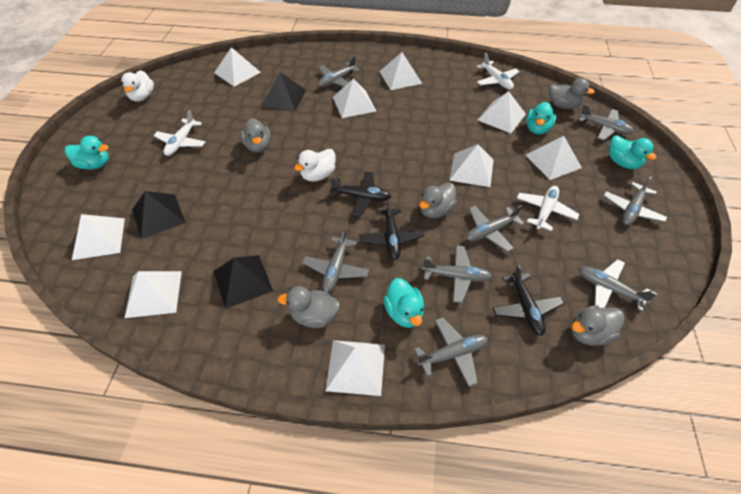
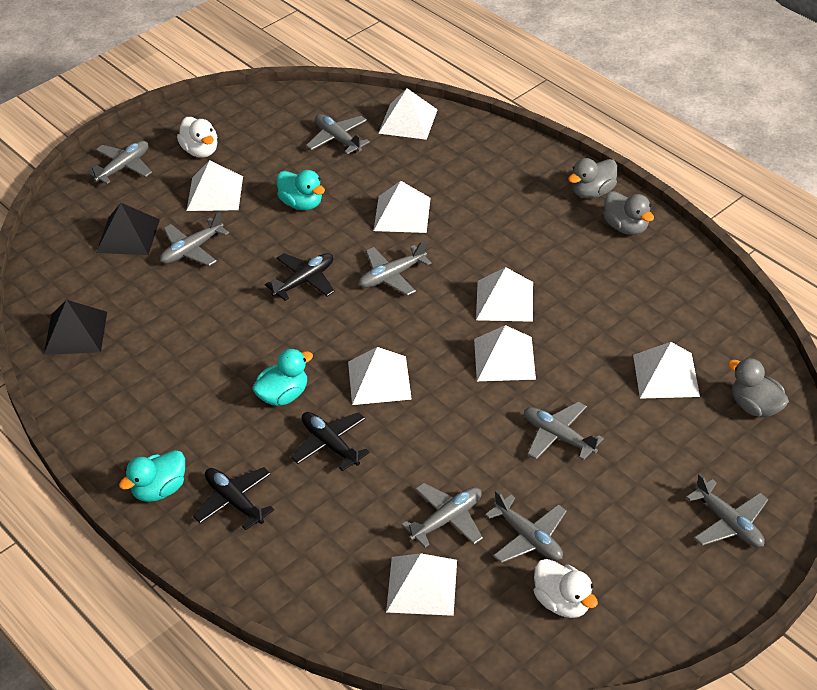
black pyramid: [132,191,186,239] [213,255,273,309] [262,72,306,111] = 3 -> [44,300,107,355] [96,203,160,255] = 2
grey duck: [240,118,271,153] [277,286,340,328] [419,182,457,218] [549,78,595,109] [572,305,625,345] = 5 -> [568,158,618,199] [603,191,654,235] [728,358,789,418] = 3
turquoise duck: [65,136,109,170] [384,278,424,328] [526,102,556,135] [609,135,657,169] = 4 -> [119,450,185,502] [252,349,313,406] [277,170,325,210] = 3
white plane: [153,110,205,156] [477,53,519,90] [517,186,579,231] = 3 -> none = 0
white pyramid: [72,214,125,260] [125,271,182,318] [214,47,261,87] [325,340,385,396] [333,78,376,118] [379,52,422,90] [449,144,494,187] [478,91,526,133] [526,136,582,180] = 9 -> [187,160,243,211] [348,347,412,405] [374,181,430,233] [378,88,438,140] [386,553,457,616] [474,325,536,381] [476,267,533,322] [633,342,700,399] = 8

